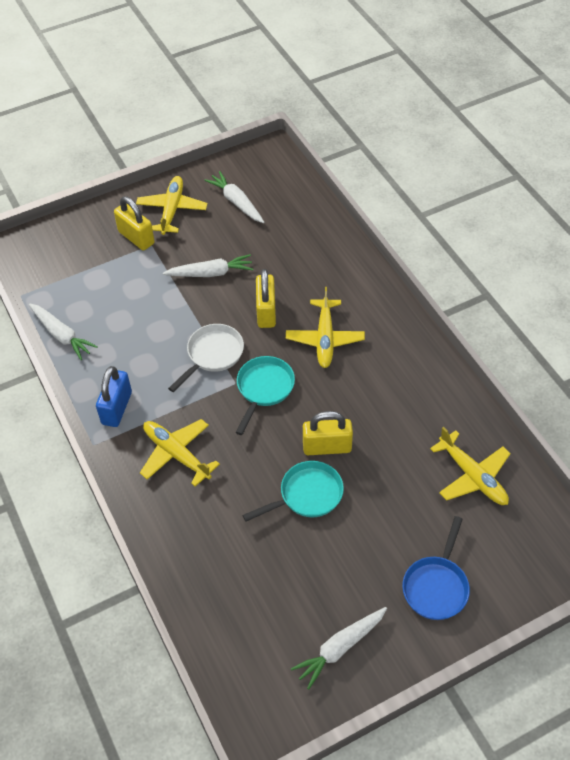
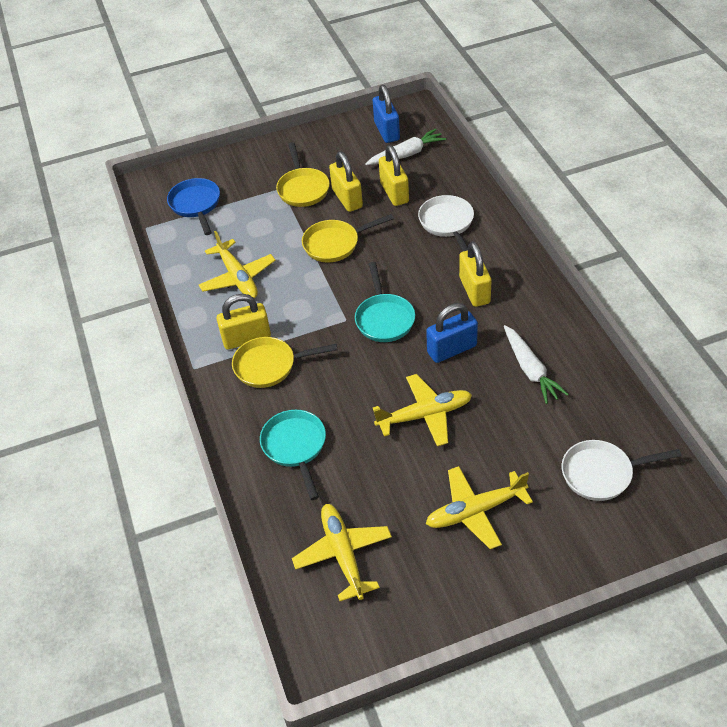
blue padlock: [96,366,132,427] = 1 -> [373,85,400,143] [426,303,478,363] = 2
white carrot: [29,303,98,360] [163,254,253,277] [204,171,264,223] [291,607,387,690] = 4 -> [365,129,446,165] [504,325,569,404] = 2
white pan: [168,324,244,392] = 1 -> [418,195,474,251] [562,440,682,501] = 2
yellow padlock: [114,196,155,250] [256,269,276,328] [303,411,353,455] = 3 -> [216,294,271,350] [329,152,363,212] [379,145,409,206] [459,241,492,307] = 4
yellow pan: none = 0 -> [232,337,338,388] [276,142,330,207] [302,214,394,262] = 3

